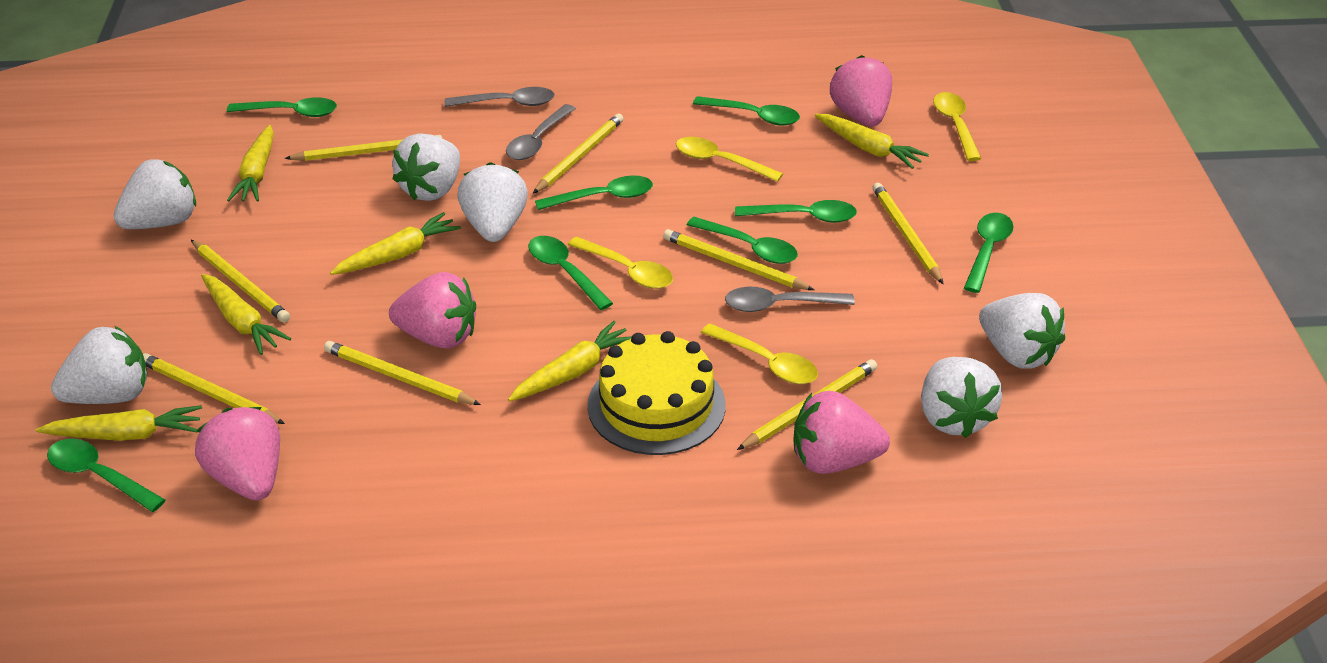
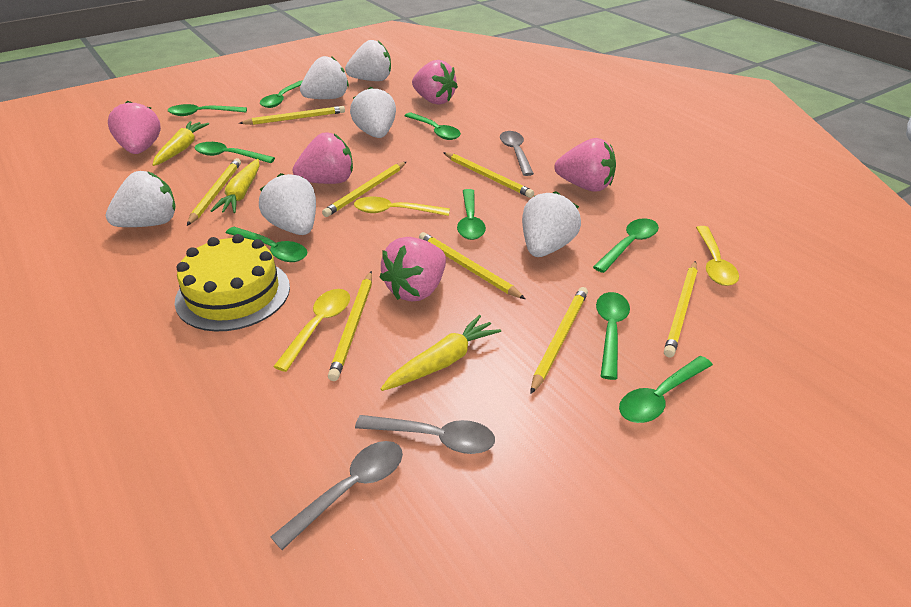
green spoon: [47,439,166,512] [227,97,337,117] [528,236,613,310] [535,175,653,210] [687,217,798,264] [693,96,800,126] [735,200,857,222] [964,213,1014,293] = 8 -> [168,104,247,116] [194,142,275,163] [226,227,307,262] [260,80,302,108] [404,112,461,140] [457,189,486,240] [593,218,659,273] [596,292,630,380] [619,356,713,423] = 9
pink strawberry: [195,407,280,500] [389,272,476,349] [793,391,890,474] [830,55,892,127] = 4 -> [108,101,161,154] [292,132,353,184] [380,237,446,301] [412,60,458,104] [554,138,616,191] = 5
yellow carrot: [36,405,202,441] [201,274,291,355] [227,125,274,201] [330,212,461,275] [508,321,632,402] [815,114,929,169] = 6 -> [153,121,209,166] [210,159,259,213] [381,315,501,391] = 3
yellow spoon: [568,237,673,289] [676,137,783,182] [701,323,818,384] [933,92,981,161] = 4 -> [273,289,350,372] [354,197,450,216] [696,226,739,286] = 3

